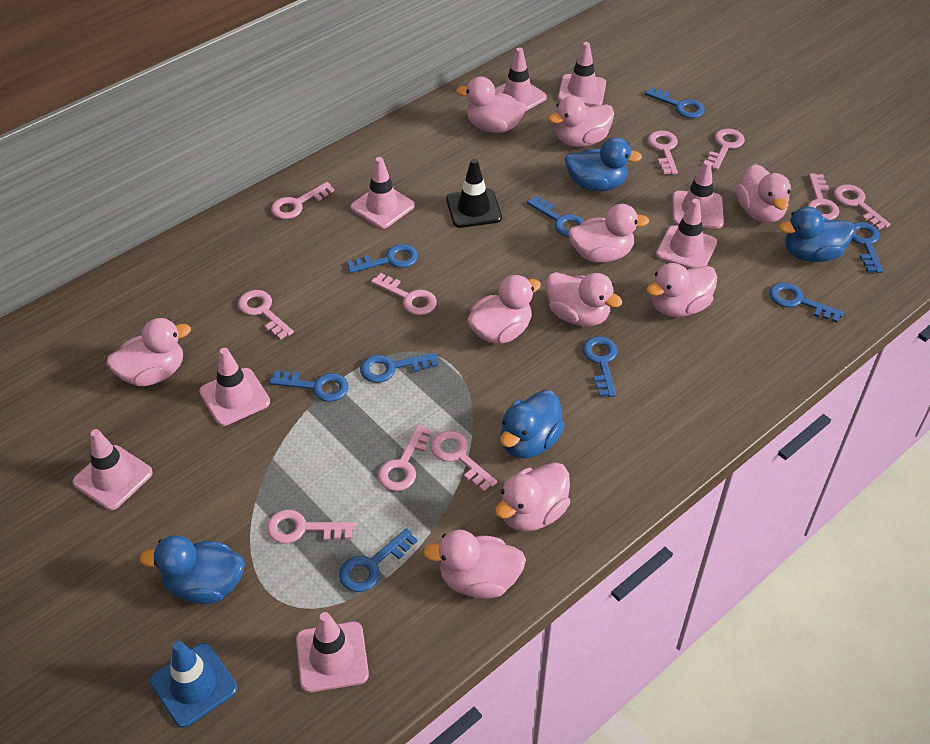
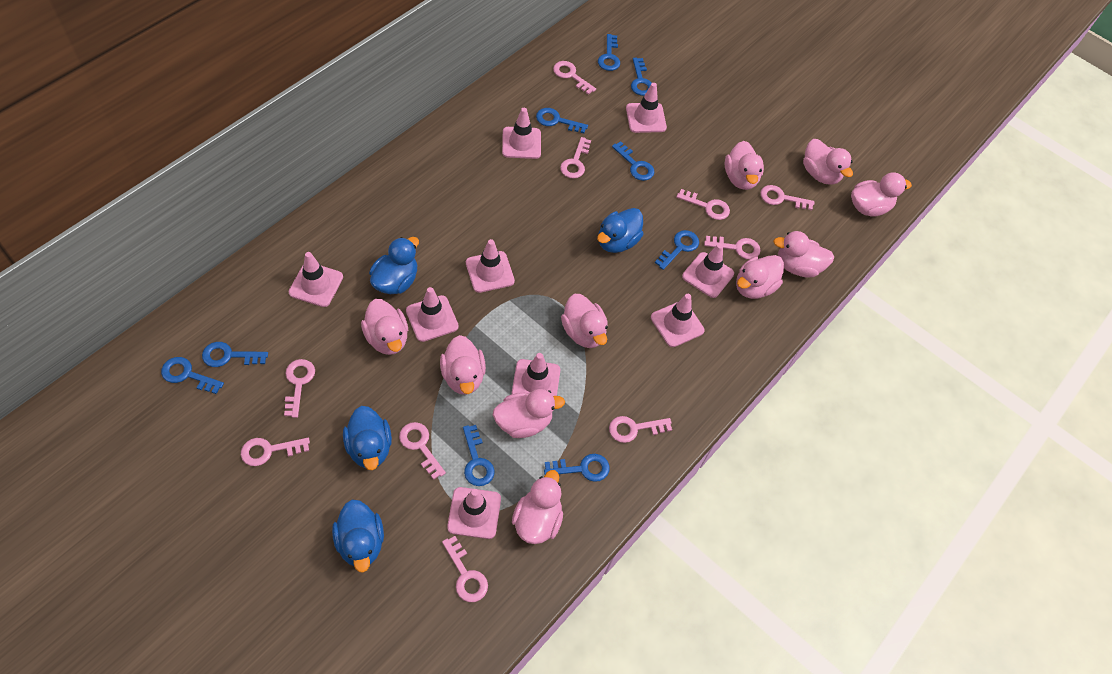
black traffic cone: [446,159,502,228] = 1 -> none = 0
blue traffic cone: [149,641,238,728] = 1 -> none = 0
pink traffic cone: [72,429,153,510] [199,348,270,426] [296,612,369,692] [350,157,415,229] [495,48,547,112] [558,42,606,106] [656,199,717,269] [672,160,724,228] = 8 -> [288,252,343,307] [406,287,459,342] [447,487,501,539] [466,239,515,293] [502,108,541,159] [512,353,560,396] [626,83,667,133] [651,294,705,347] [682,243,734,298] = 9

